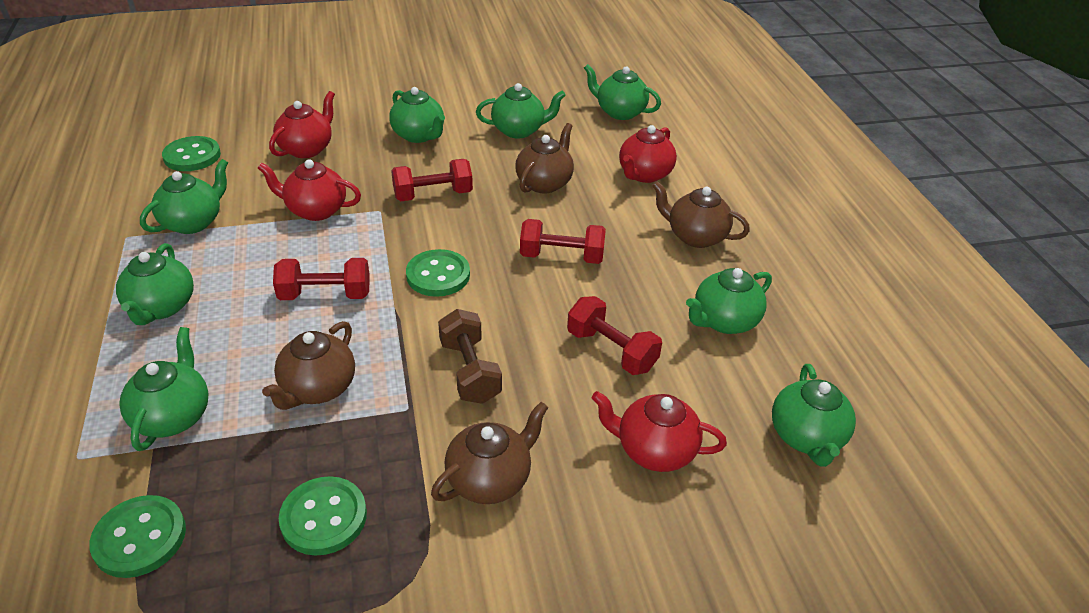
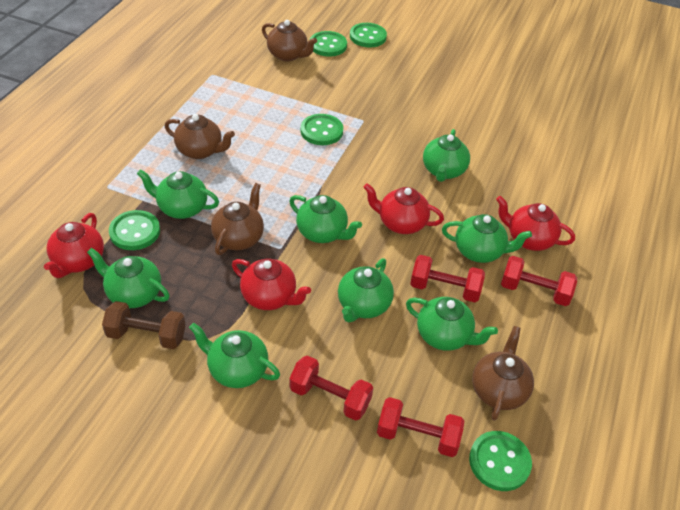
green button: [89,495,186,578] [162,136,221,171] [279,476,367,556] [406,249,470,297] = 4 -> [109,210,160,250] [301,114,343,145] [310,31,347,57] [350,23,387,48] [469,431,532,491] = 5

